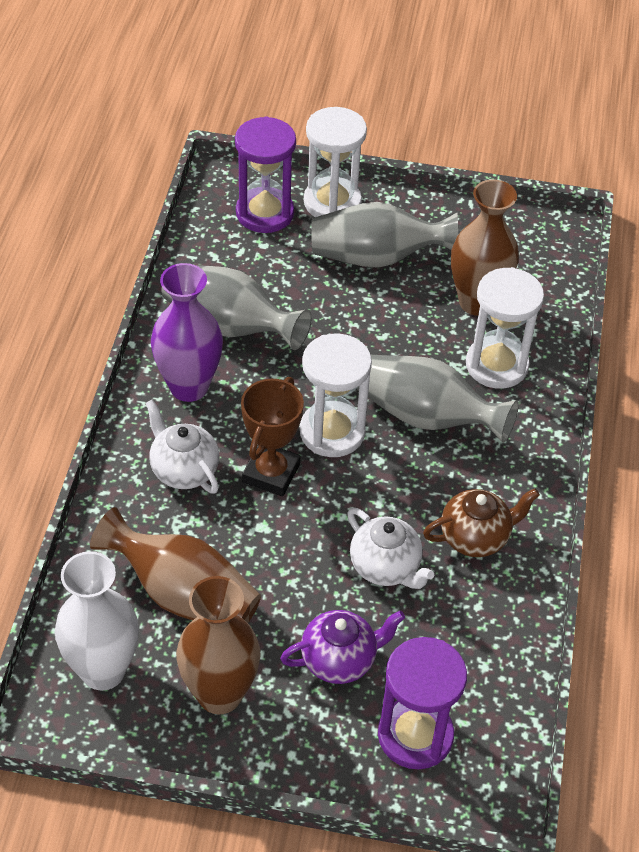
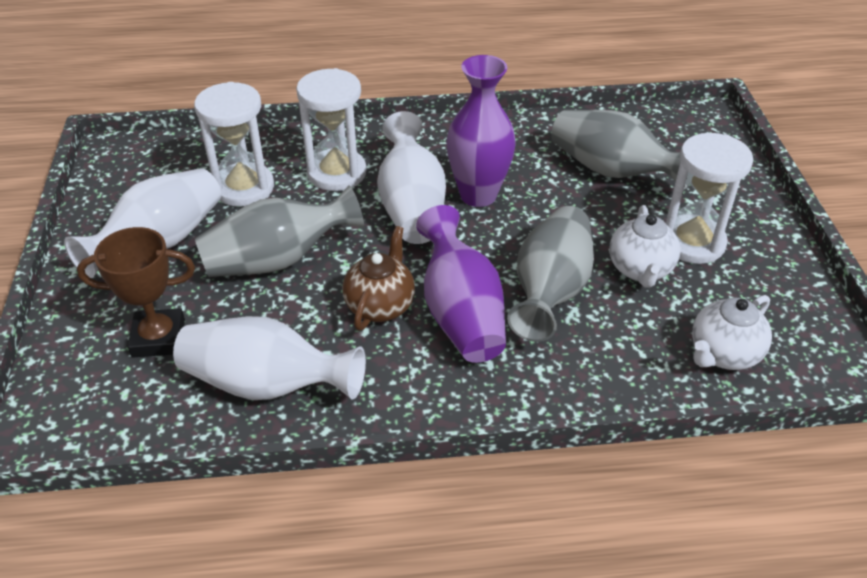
brown vase: [90,507,261,623] [176,576,261,714] [451,179,519,316] = 3 -> none = 0
purple hourglass: [235,117,296,233] [378,637,467,769] = 2 -> none = 0
purple teapot: [280,610,405,684] = 1 -> none = 0
purple vase: [151,263,223,402] = 1 -> [416,205,506,363] [446,55,516,207] = 2
white vase: [55,551,139,690] = 1 -> [64,168,221,278] [173,316,366,400] [377,111,446,244] = 3

